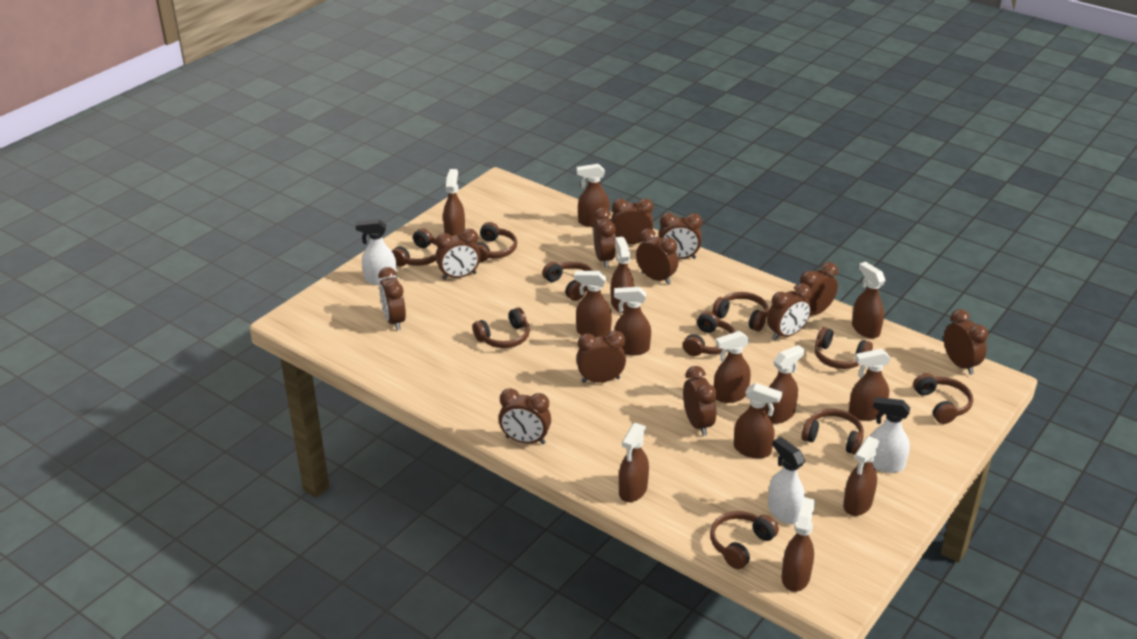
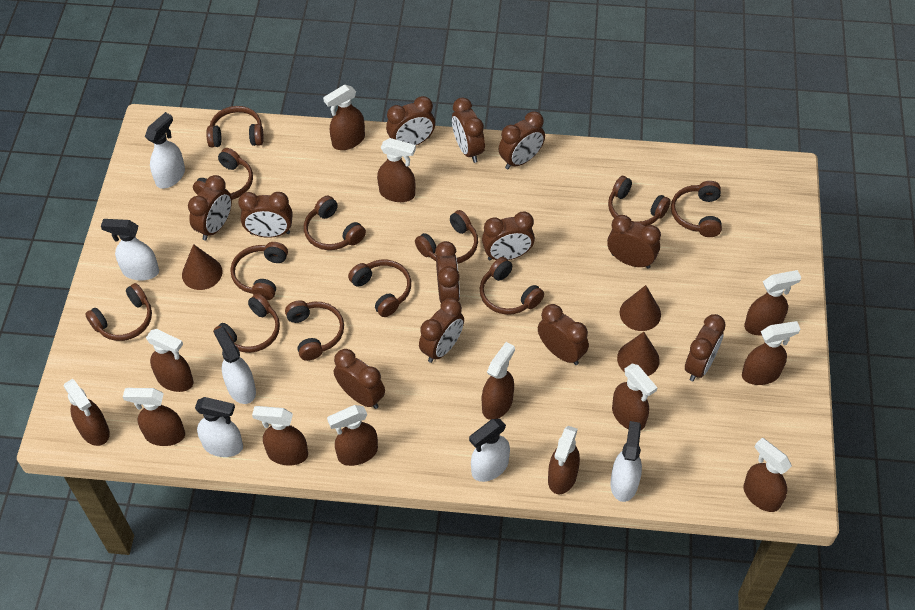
brown cone: none = 0 -> [182,244,222,290] [617,332,660,376] [620,285,661,331] = 3
brown headphones: [392,228,437,267] [473,308,530,348] [476,222,517,262] [542,262,594,301] [683,311,735,356] [710,511,779,569] [712,292,768,331] [801,409,864,455] [814,327,873,369] [913,373,973,424] = 10 -> [85,283,152,341] [193,148,253,200] [206,106,264,147] [213,293,280,353] [230,242,288,300] [285,301,344,361] [304,196,366,250] [348,260,411,317] [415,210,478,264] [479,257,544,315] [608,176,671,226] [671,181,722,237] = 12
white spray bottle: [356,219,397,285] [768,437,805,524] [870,397,910,473] = 3 -> [101,219,159,281] [145,112,185,189] [195,397,243,457] [214,327,256,404] [469,419,510,482] [610,421,642,502] = 6

